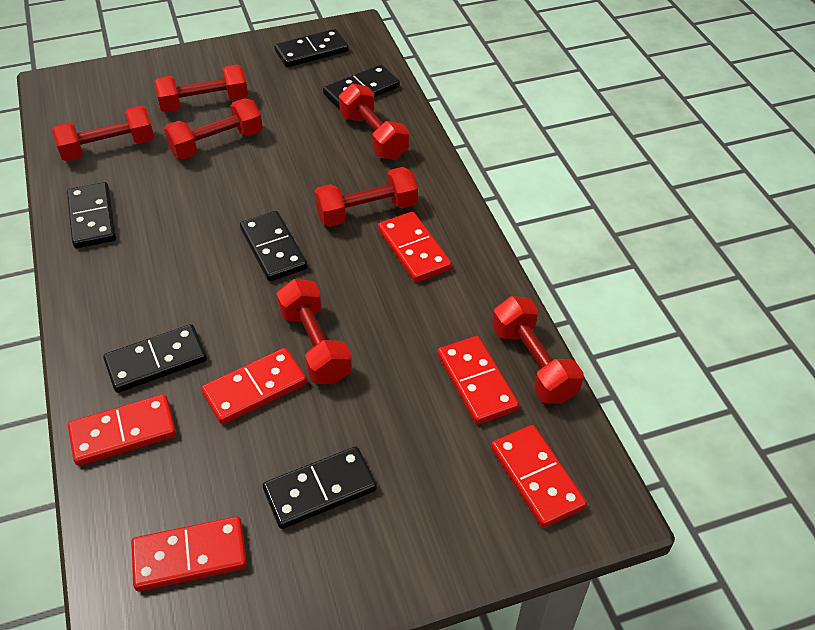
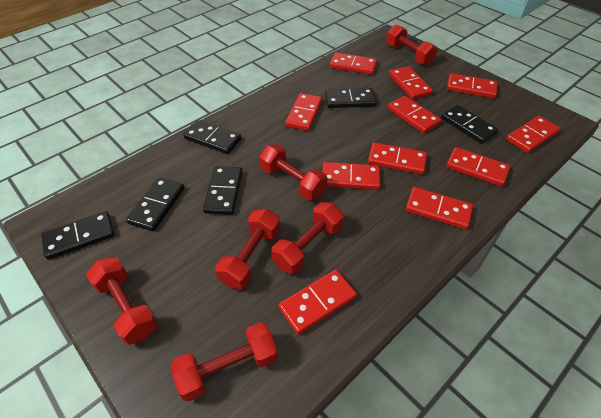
red domino: [68,394,176,466] [131,516,247,591] [201,348,307,424] [378,212,452,282] [437,336,519,424] [491,425,587,528] = 6 -> [279,270,357,335] [285,93,322,131] [322,162,380,190] [330,52,377,75] [368,142,427,175] [388,96,441,133] [389,66,433,100] [406,187,473,230] [446,147,510,187] [447,73,497,98] [506,116,561,153] = 11
red dumbbell: [52,106,154,161] [154,65,248,113] [164,98,263,159] [276,279,352,384] [314,167,418,227] [339,84,409,160] [492,296,584,404] = 7 -> [86,257,158,345] [171,322,278,401] [215,209,280,289] [259,144,327,200] [271,202,344,274] [386,24,437,65] = 6

